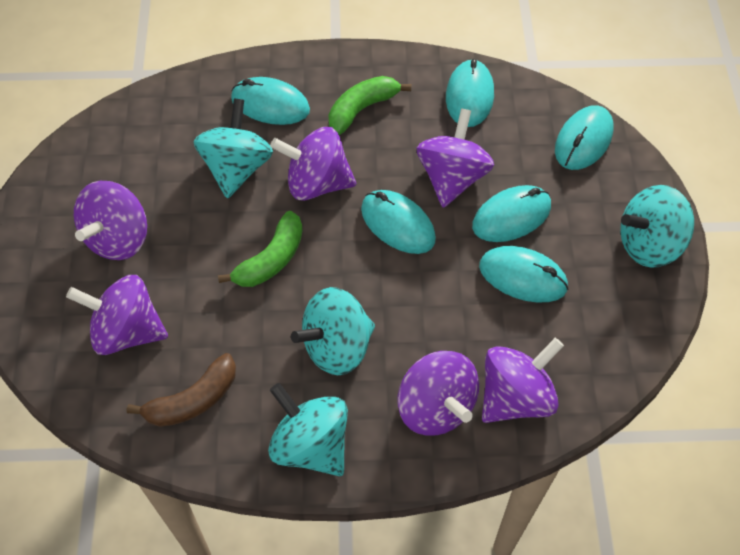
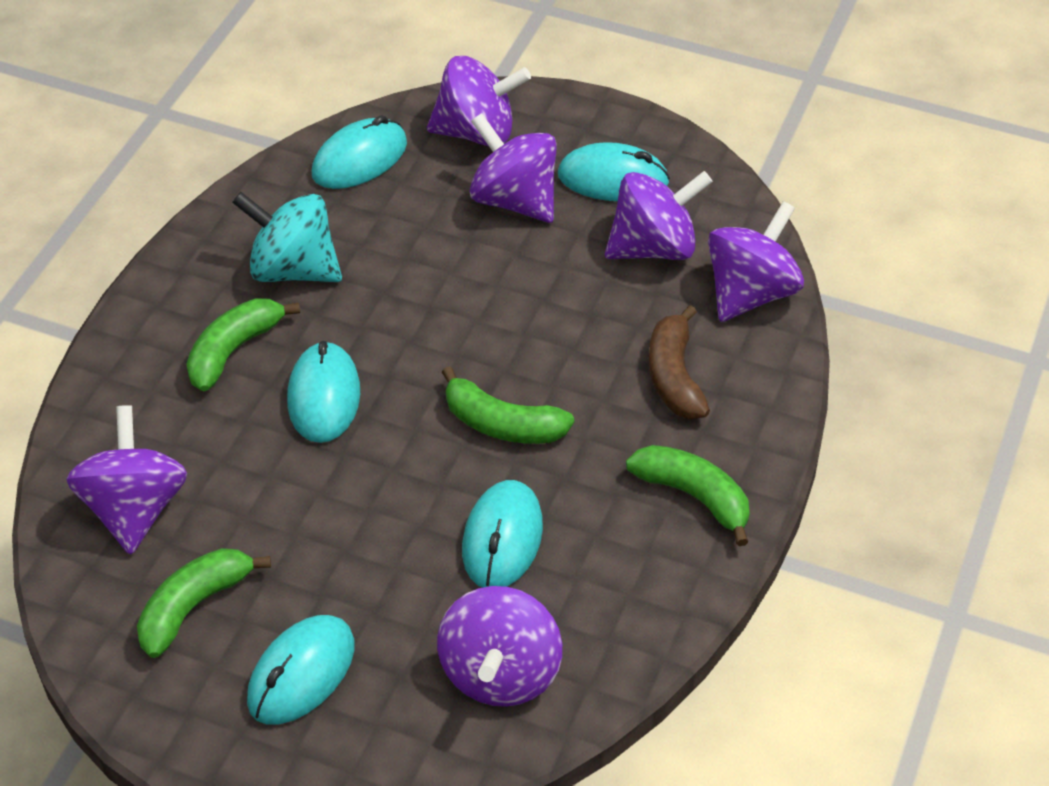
green banana: [218,211,303,287] [328,76,411,135] = 2 -> [137,548,271,658] [186,298,300,391] [442,366,574,444] [626,445,750,546] = 4
turquoise mouse: [231,77,310,125] [361,190,436,254] [446,59,494,127] [472,185,551,242] [479,246,569,302] [555,105,614,170] = 6 -> [247,615,354,725] [287,341,360,443] [312,115,407,189] [462,480,543,587] [558,142,670,201] = 5
turquoise spinning top: [193,99,273,199] [268,383,348,476] [291,287,375,375] [620,185,694,267] = 4 -> [232,192,342,282] = 1

